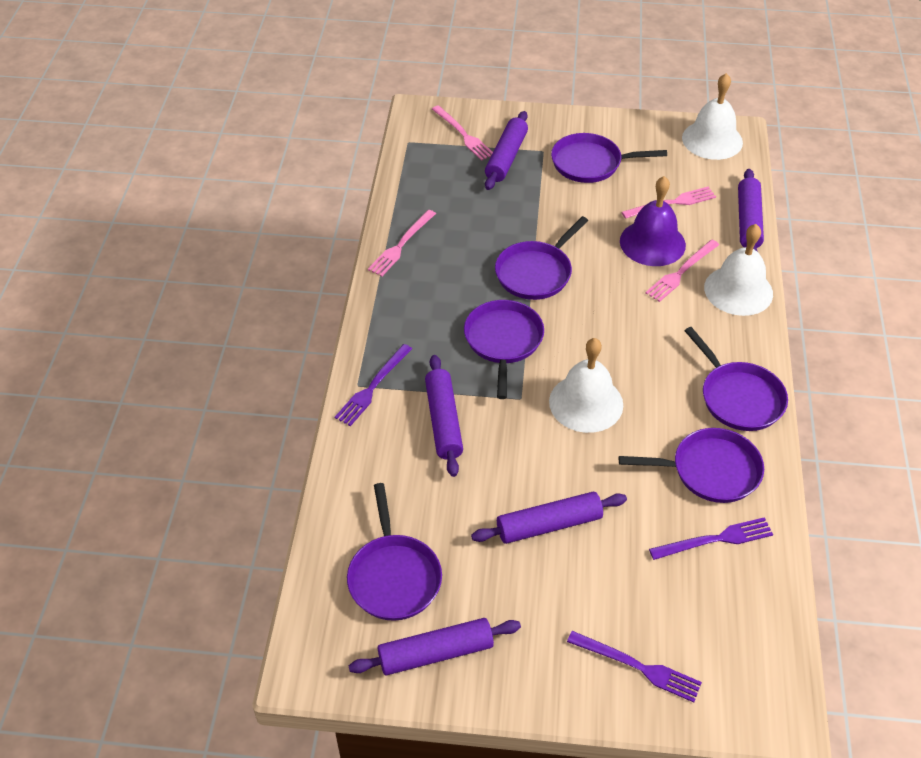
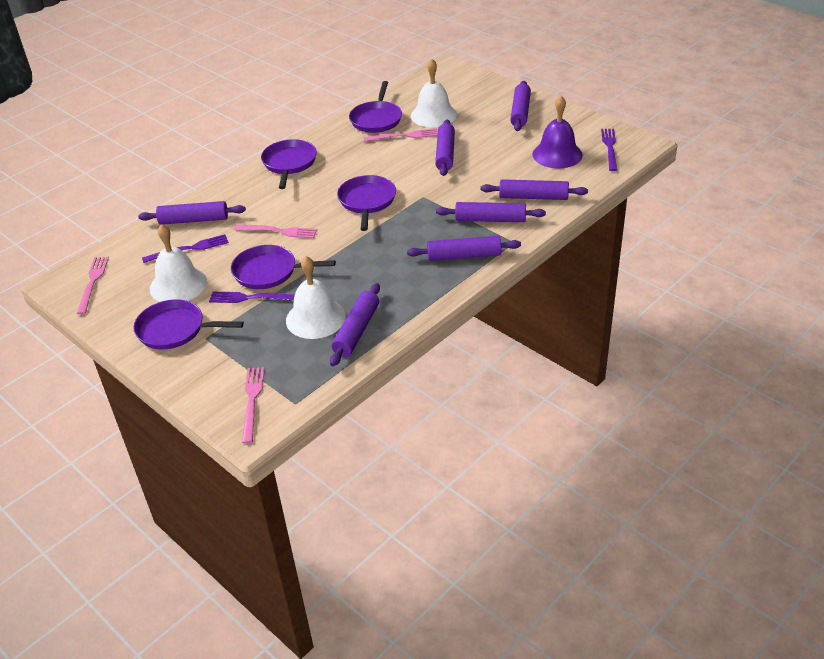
purple pan: [347,483,442,621] [464,300,544,399] [495,216,588,300] [551,133,667,183] [619,428,764,503] [684,327,788,431] = 6 -> [133,299,244,350] [231,245,336,289] [261,139,317,189] [337,175,396,231] [349,81,402,133] = 5
purple rolling pin: [349,618,521,675] [425,355,463,477] [471,492,627,544] [485,111,528,190] [738,169,764,252] = 5 -> [138,201,246,225] [330,283,380,366] [407,236,521,261] [435,120,455,176] [436,202,546,222] [481,179,588,200] [510,81,531,131] = 7

